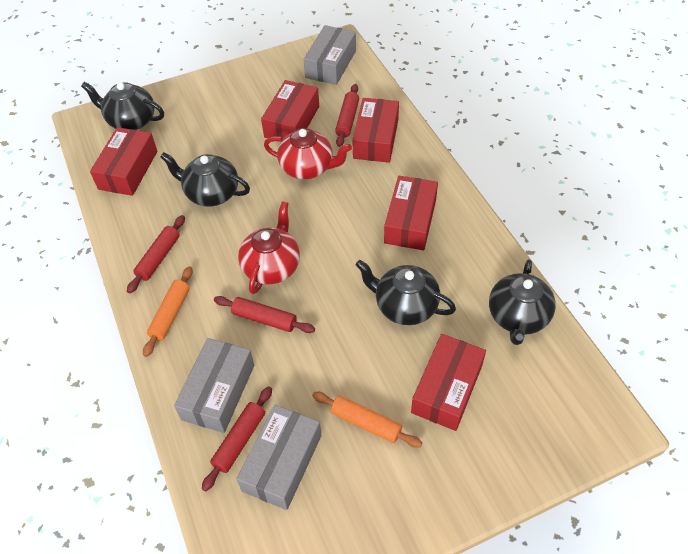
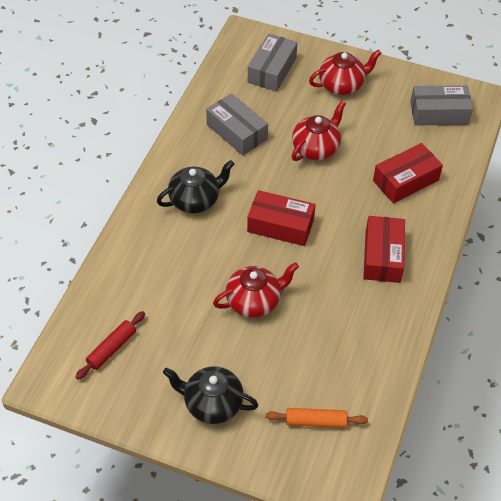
black teapot: [81,82,164,130] [160,152,250,207] [355,260,456,325] [489,259,556,345] = 4 -> [157,160,234,213] [163,366,258,424] = 2
orange rolling pin: [143,266,193,357] [312,392,422,448] = 2 -> [266,408,368,428] = 1
red box: [90,127,157,196] [261,80,319,140] [353,98,399,163] [384,176,438,250] [411,334,486,431] = 5 -> [247,190,316,246] [363,216,405,283] [373,143,443,203] = 3
red rolling pin: [127,215,185,293] [202,386,272,491] [214,296,315,333] [335,84,359,147] = 4 -> [76,311,145,380] = 1
red teapot: [238,201,300,294] [264,128,352,179] = 2 -> [213,262,299,318] [292,101,346,161] [309,49,382,95] = 3

